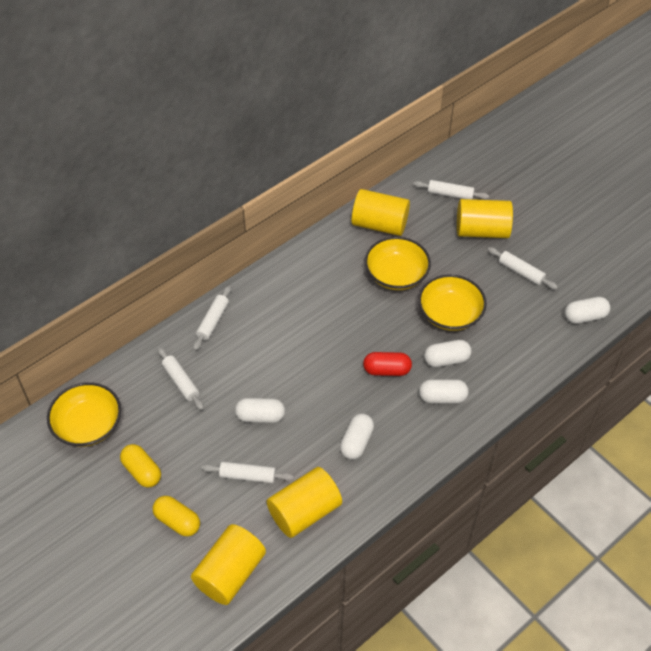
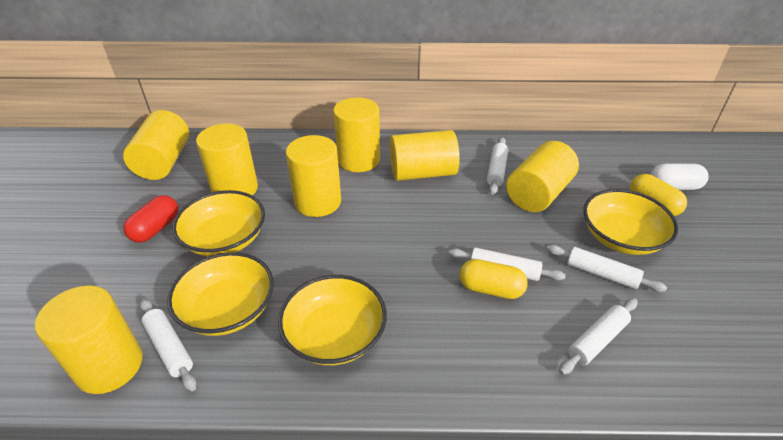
white capsule: [235,398,285,423] [340,413,374,460] [419,379,469,403] [424,340,472,367] [565,297,610,324] = 5 -> [651,163,709,190] = 1
yellow bowl: [47,382,121,447] [365,237,431,290] [418,274,487,331] = 3 -> [167,252,274,336] [172,190,265,256] [278,275,387,365] [583,189,678,255] = 4
yellow cylinder: [191,524,266,605] [267,467,342,538] [351,189,410,236] [457,199,513,238] = 4 -> [35,286,143,394] [123,110,189,180] [196,124,258,195] [286,135,341,217] [333,97,380,172] [390,130,460,181] [506,141,579,212] = 7

